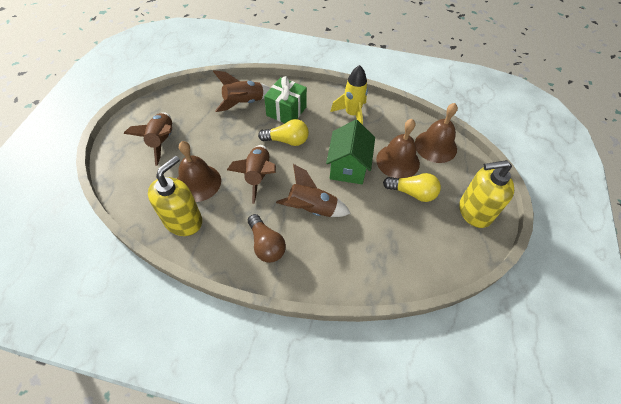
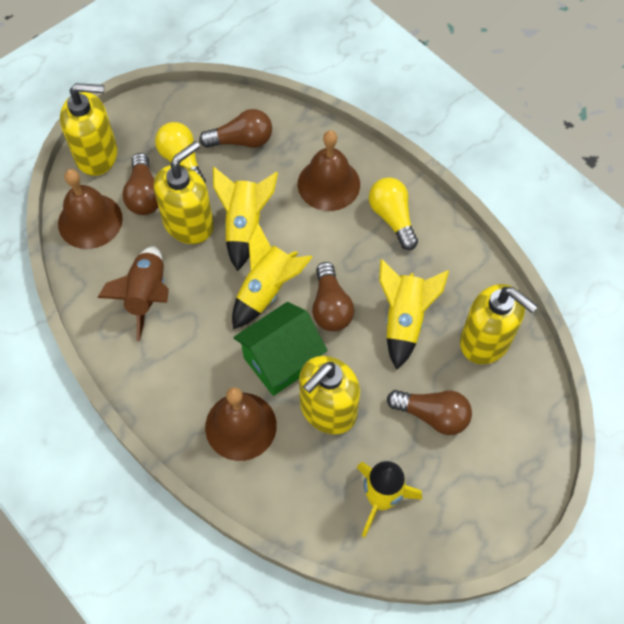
brown light bulb: [248,214,286,263] = 1 -> [122,153,159,215] [199,109,272,148] [312,262,355,331] [387,390,472,435] = 4
brown rocket: [124,112,173,166] [213,70,271,112] [227,145,276,204] [276,164,351,217] = 4 -> [97,246,169,341] = 1
green gift: [264,76,307,123] = 1 -> none = 0
yellow rocket: [330,65,368,125] = 1 -> [213,167,278,271] [232,223,312,329] [357,461,422,537] [379,259,449,370] = 4
yellow soap dispenser: [148,156,202,236] [460,160,514,228] = 2 -> [60,83,118,176] [154,141,214,244] [299,356,360,434] [460,284,538,364] = 4

